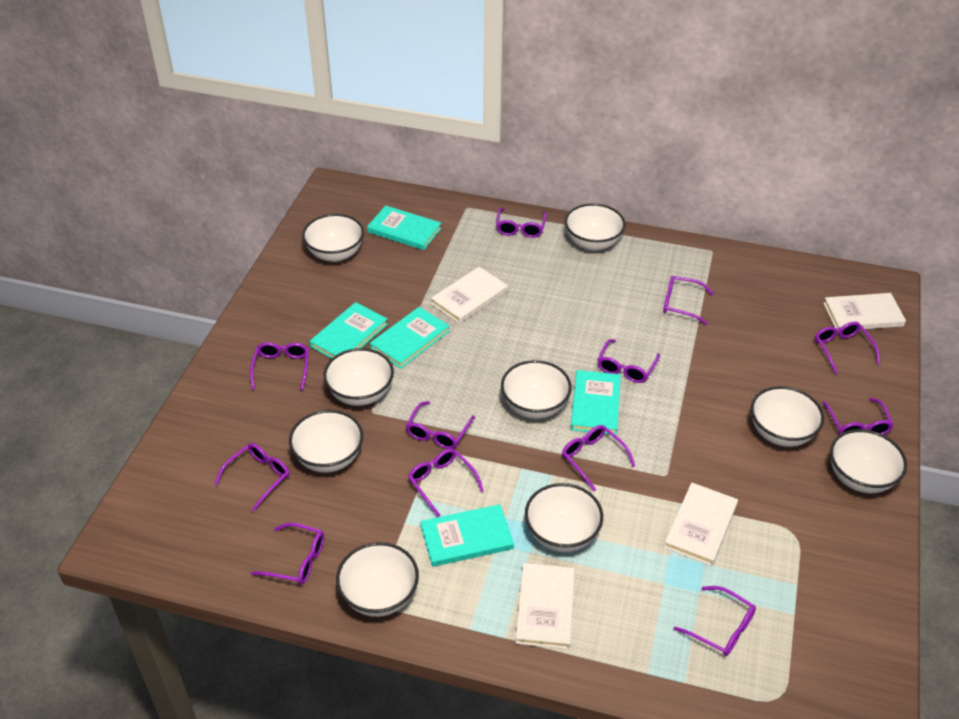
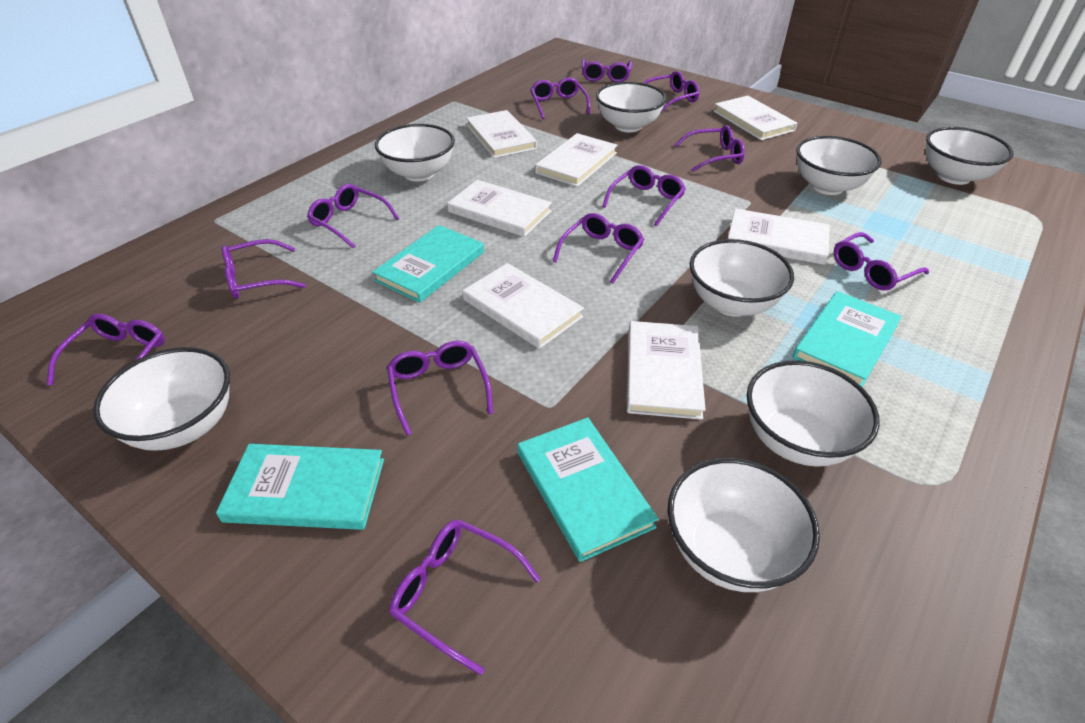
turquoise book: [309,302,388,359] [367,205,441,250] [370,307,450,369] [421,504,514,567] [570,370,621,435] = 5 -> [216,444,384,530] [372,225,484,303] [517,418,658,562] [793,291,902,387] = 4
white book: [431,267,508,324] [516,563,575,649] [664,483,738,566] [823,293,906,330] = 4 -> [447,180,552,237] [463,263,584,349] [466,110,537,158] [535,133,618,187] [627,321,706,420] [713,96,797,140] [728,208,830,265] = 7
white bowl: [289,410,363,473] [302,214,364,262] [323,348,394,406] [336,542,419,617] [501,360,572,419] [525,483,603,552] [565,203,626,251] [751,386,824,447] [830,429,907,493] = 9 -> [93,347,230,451] [375,124,455,182] [596,82,667,132] [668,458,820,592] [690,239,794,317] [747,360,880,467] [797,136,882,195] [926,127,1014,185] = 8

